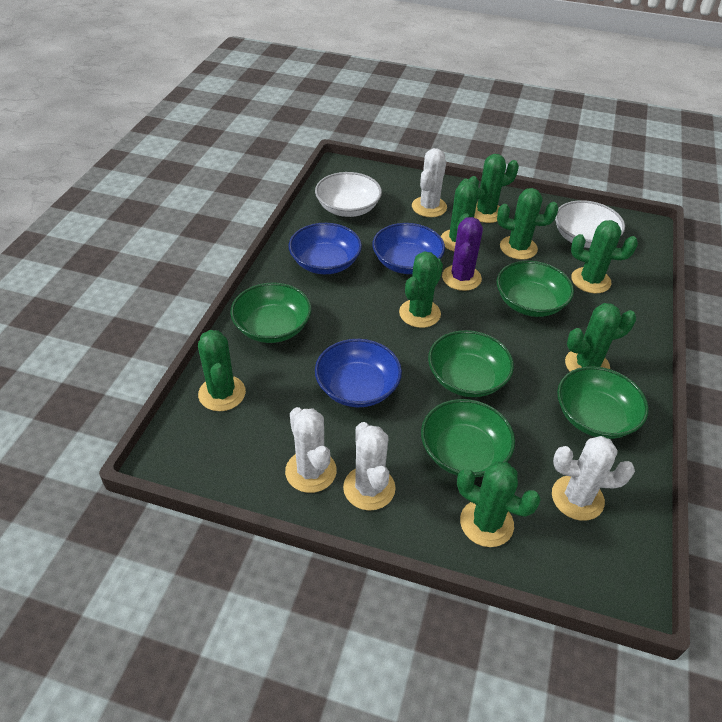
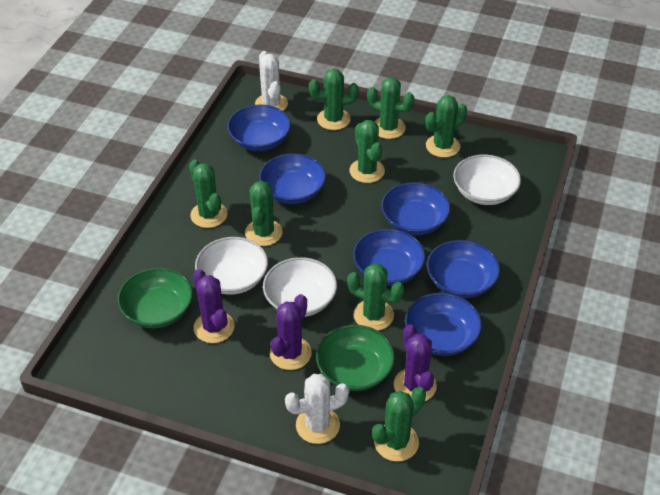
blue bowl: [289,223,362,274] [315,339,402,407] [372,223,445,274] = 3 -> [227,105,291,151] [259,153,326,204] [353,229,426,286] [381,182,451,235] [405,293,482,356] [427,240,500,298] = 6
green bowl: [230,283,311,343] [421,399,515,477] [428,330,514,397] [497,261,574,317] [557,366,649,439] = 5 -> [117,268,193,328] [316,325,395,391] = 2
purple cactus: [442,217,483,291] = 1 -> [193,269,235,343] [270,294,312,370] [394,324,437,401] = 3
white bowl: [315,172,382,217] [555,200,625,248] = 2 -> [195,237,268,295] [263,257,337,317] [453,155,521,205] = 3
white cactus: [285,407,337,493] [343,422,395,511] [412,148,447,217] [552,436,635,521] = 4 -> [255,51,288,111] [285,374,349,444] = 2

